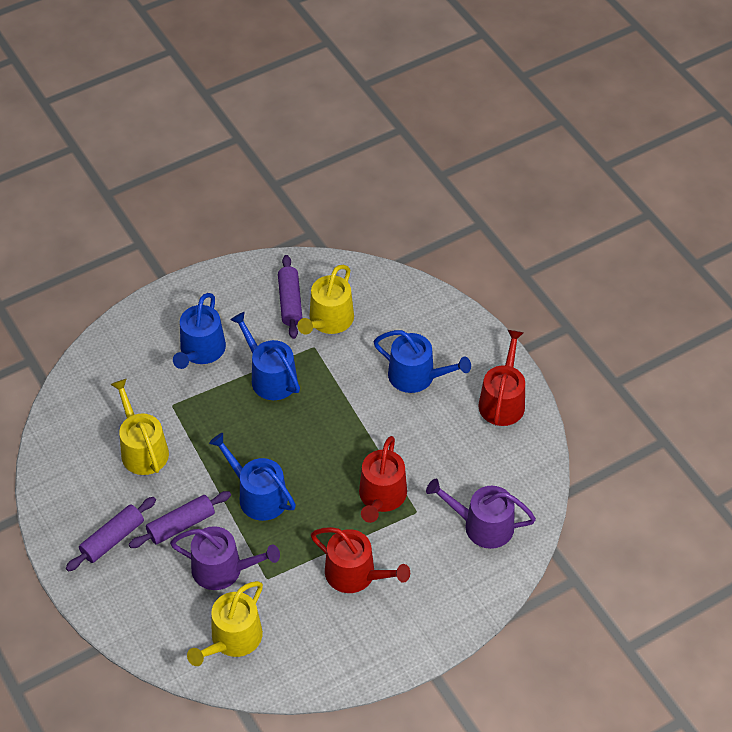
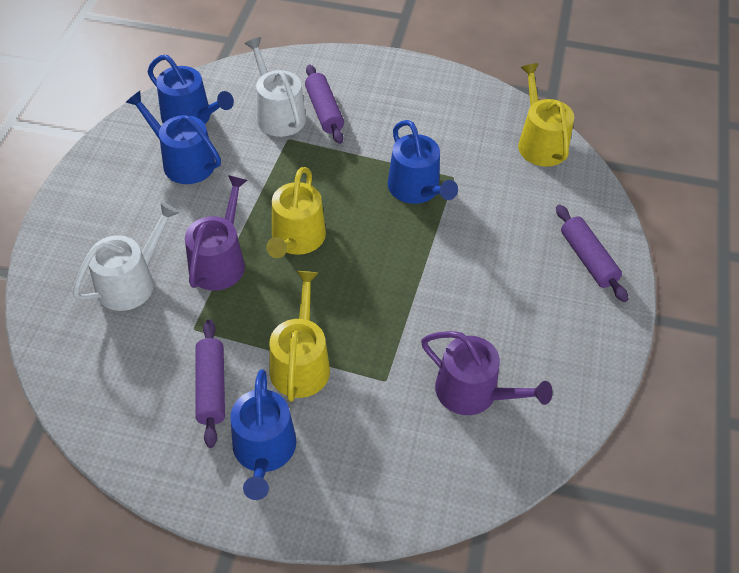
red watering can: [311,527,410,593] [359,436,407,523] [478,330,525,426] = 3 -> none = 0
white watering can: none = 0 -> [73,202,179,311] [245,37,306,137] = 2

